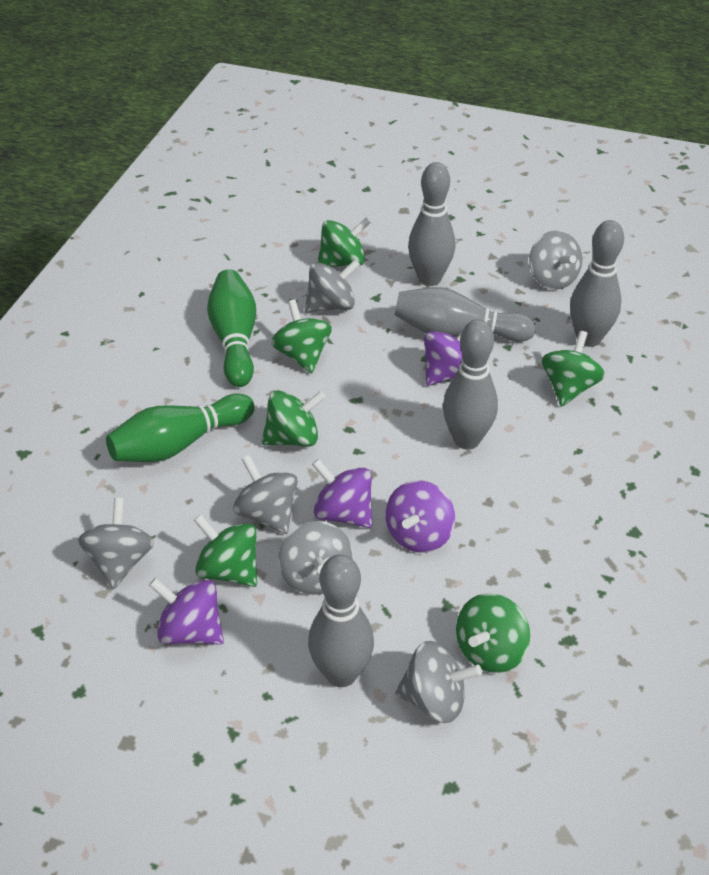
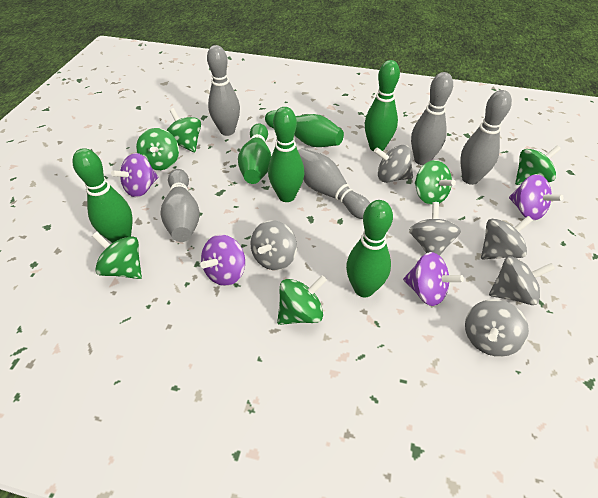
green bowling pin: [106,394,255,462] [207,269,256,387] = 2 -> [72,148,133,243] [238,124,271,184] [265,110,344,147] [268,107,305,202] [346,200,393,297] [365,60,400,151] = 6

